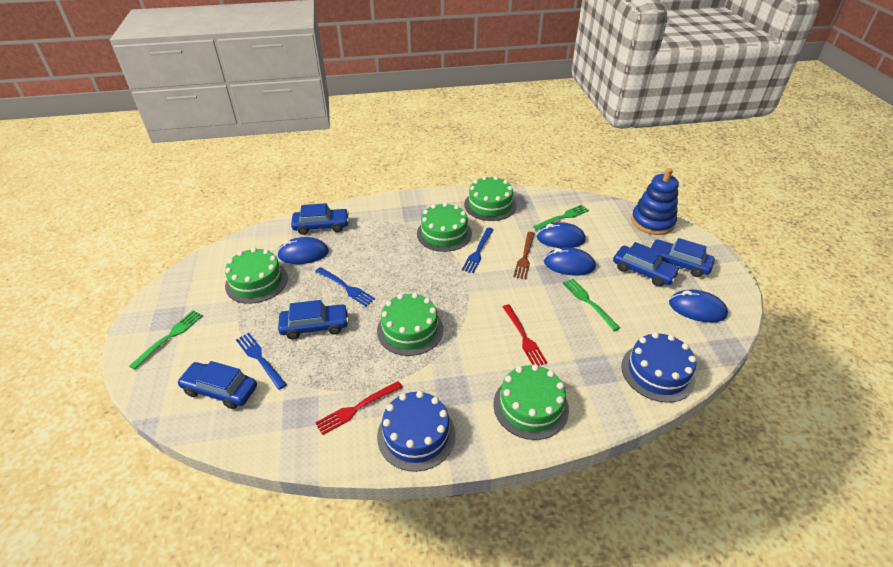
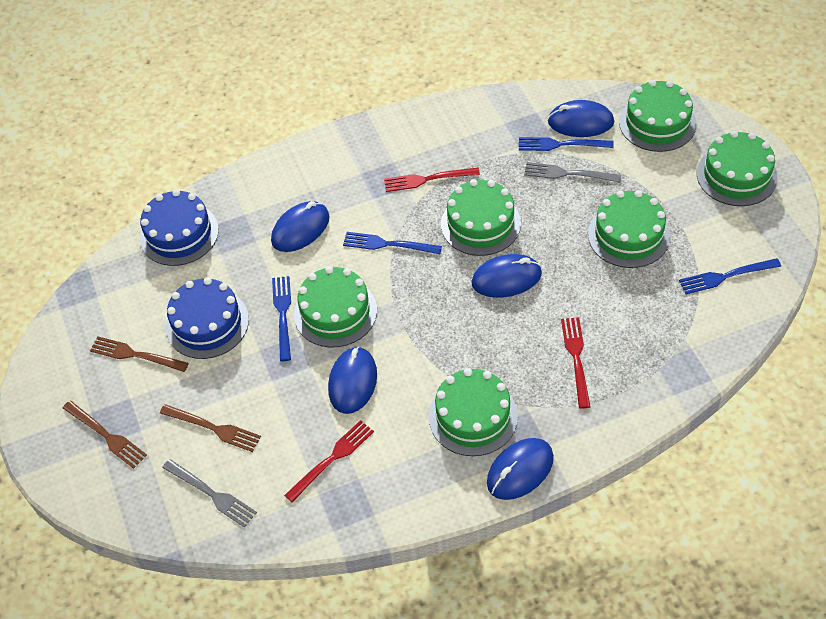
blue car: [177,361,257,409] [278,300,349,339] [291,203,349,235] [613,242,680,287] [651,238,715,277] = 5 -> none = 0
blue fork: [236,333,287,390] [316,267,375,306] [462,228,494,273] = 3 -> [272,276,291,361] [343,232,442,254] [519,137,614,151] [679,258,781,294] = 4
blue mouse: [277,237,329,264] [536,222,586,248] [544,247,596,276] [669,290,728,323] = 4 -> [271,201,329,252] [328,346,377,414] [471,254,542,298] [487,438,554,500] [548,100,614,137] = 5
blue stacking toy: [631,168,679,235] = 1 -> none = 0
brown fork: [513,232,535,279] = 1 -> [63,400,147,469] [90,337,189,372] [160,404,261,452] = 3
green cake: [225,248,288,304] [377,293,443,356] [417,202,472,252] [464,176,516,221] [493,364,569,440] = 5 -> [294,266,377,347] [429,368,518,456] [441,179,521,256] [588,190,670,268] [619,80,697,152] [697,131,778,206] = 6
green fork: [129,310,203,370] [533,205,589,230] [562,279,620,331] = 3 -> none = 0
grey fork: none = 0 -> [162,459,257,528] [524,162,621,183] = 2
red fork: [315,381,403,435] [503,304,547,366] = 2 -> [284,420,374,503] [384,168,480,192] [561,317,591,409] = 3

